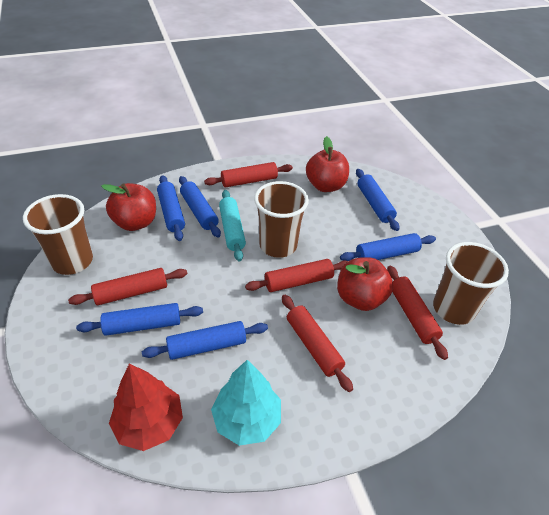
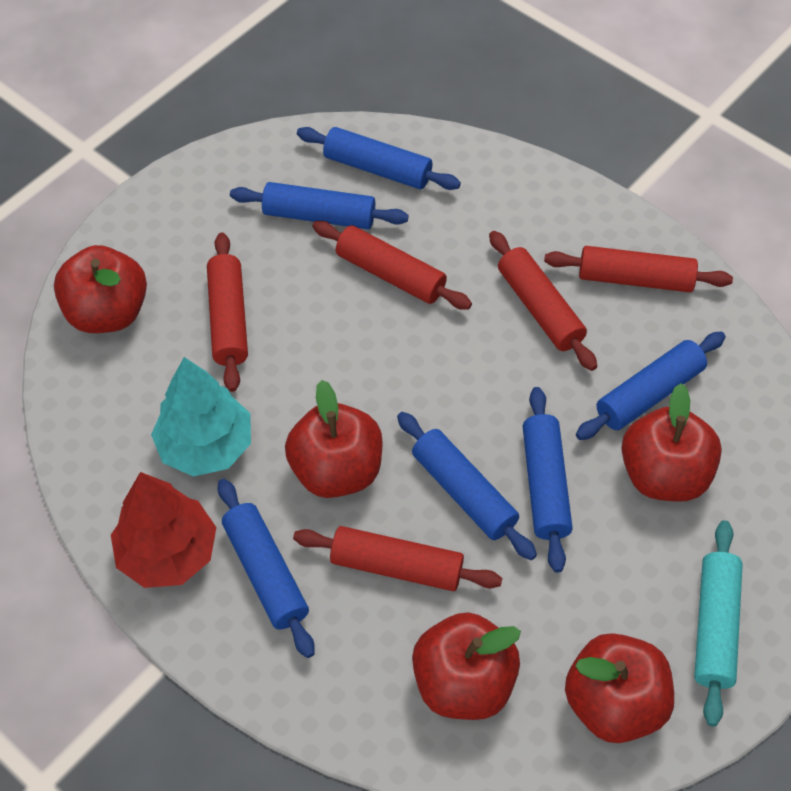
brown cup: [23,194,93,275] [254,181,309,258] [433,242,509,325] = 3 -> none = 0
red apple: [101,183,156,231] [306,136,349,192] [337,257,393,311] = 3 -> [54,245,147,333] [285,380,383,498] [412,612,521,720] [565,633,674,743] [621,383,722,502] = 5

